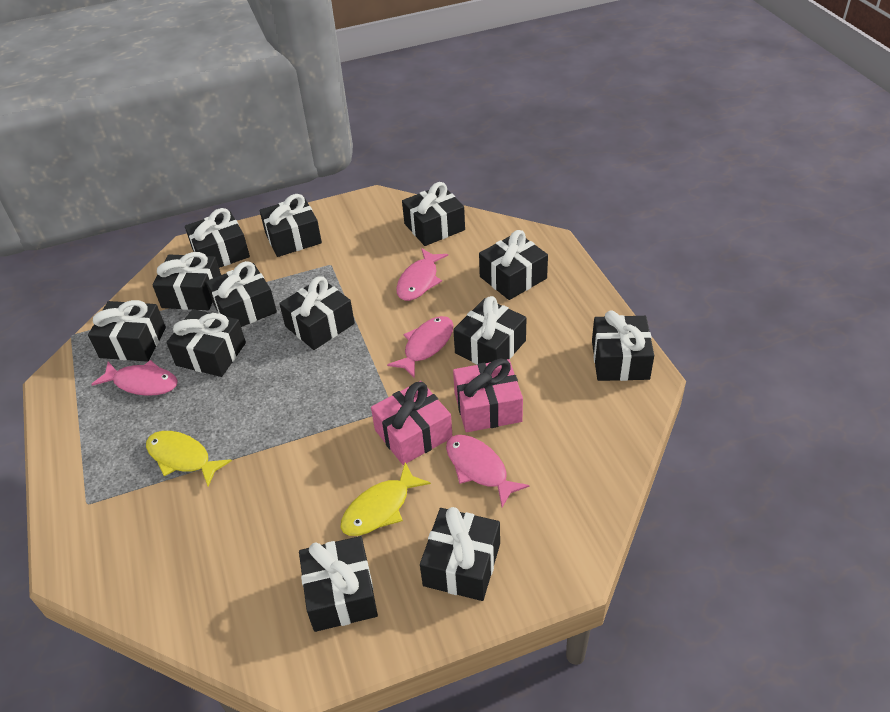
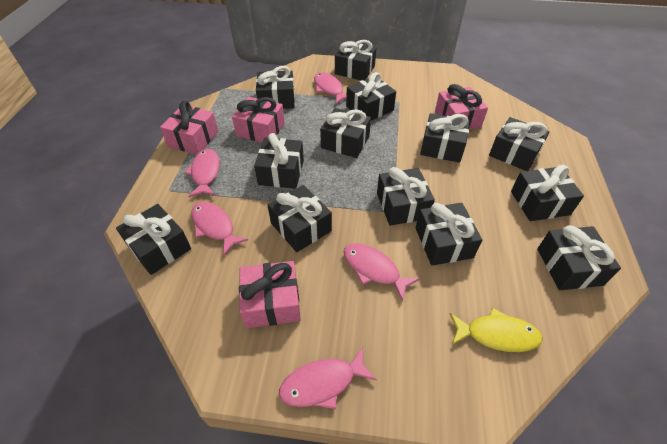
pink fish: [91,360,178,396] [387,316,454,378] [396,248,448,301] [446,435,530,507] = 4 -> [184,149,220,197] [191,202,248,255] [279,347,377,409] [314,72,347,104] [344,243,419,301] = 5
pink gift: [371,381,453,465] [453,358,523,432] = 2 -> [160,101,219,154] [232,97,285,143] [239,261,301,328] [435,84,488,130] = 4
yellow fish: [146,431,232,486] [340,462,431,536] = 2 -> [450,308,542,352] = 1

